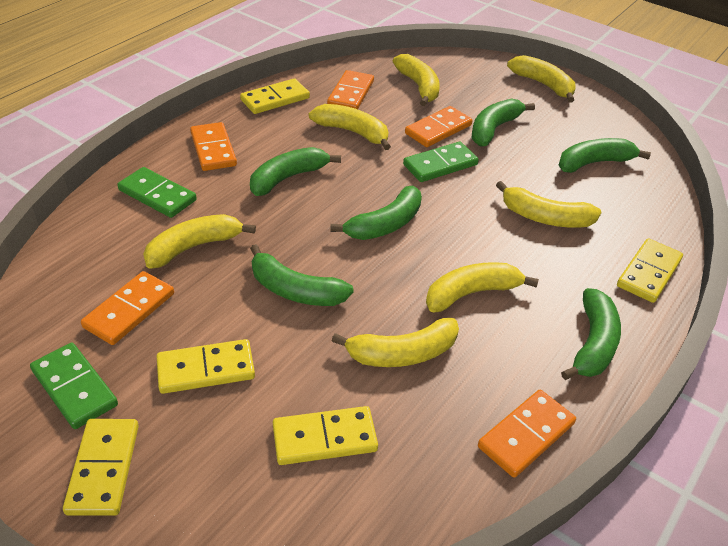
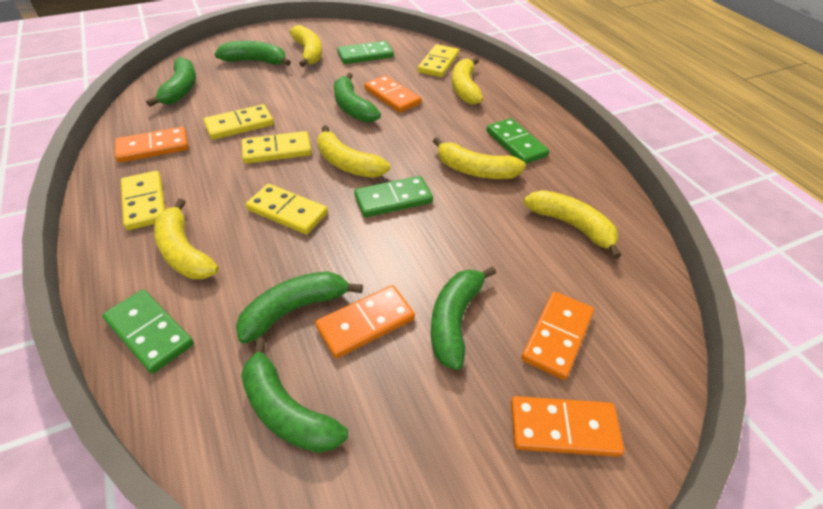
green domino: [30,343,118,429] [117,167,197,218] [403,142,479,182] = 3 -> [102,290,194,374] [337,41,394,64] [354,176,433,217] [486,118,549,164] = 4
yellow banana: [143,214,256,269] [309,104,391,150] [332,318,459,367] [393,54,440,106] [426,262,539,313] [496,181,602,228] [507,55,576,103] = 7 -> [154,199,219,279] [290,25,322,67] [317,125,390,178] [433,137,526,179] [452,58,483,105] [524,190,621,259] = 6

